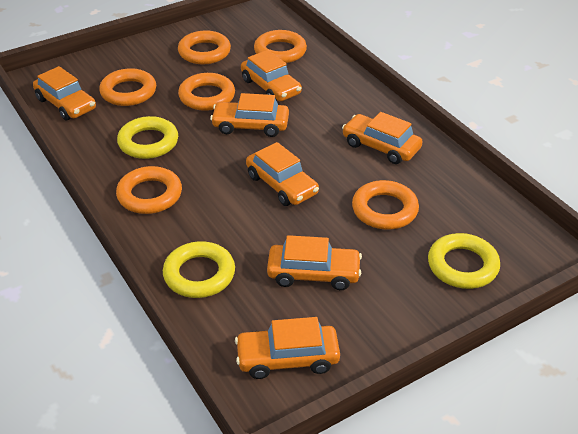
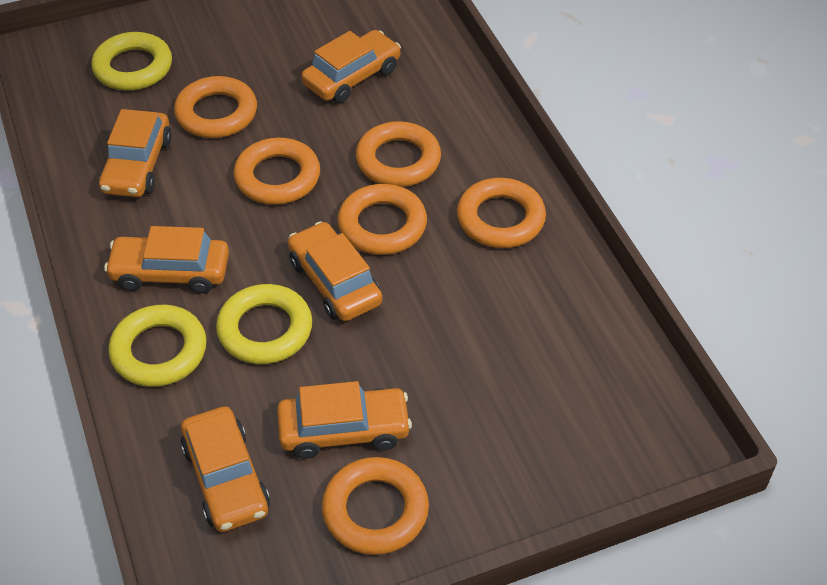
orange car: [33,66,96,120] [210,93,289,137] [235,317,340,379] [241,50,302,101] [246,142,319,206] [267,235,362,290] [342,112,422,164] = 7 -> [99,109,172,197] [104,226,229,294] [181,406,270,532] [277,381,412,459] [288,221,382,321] [301,30,401,103] = 6

